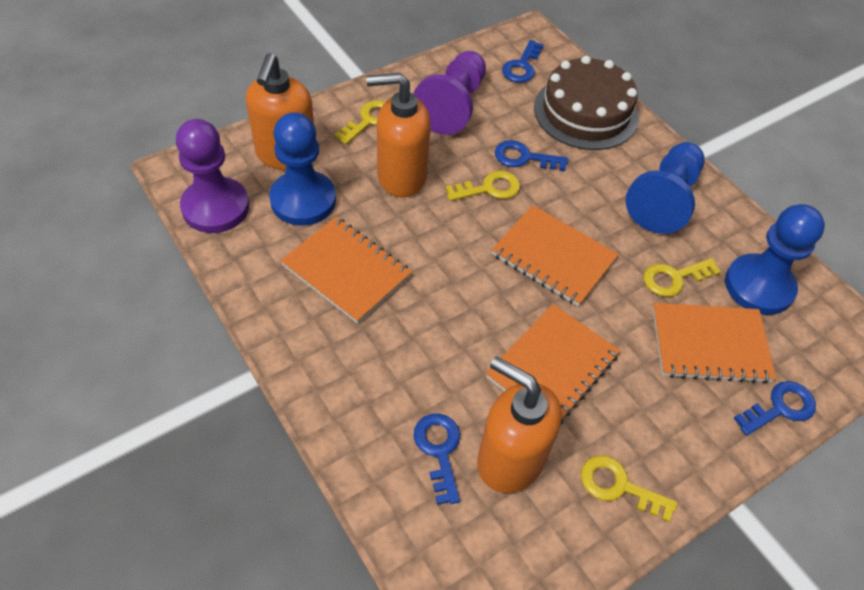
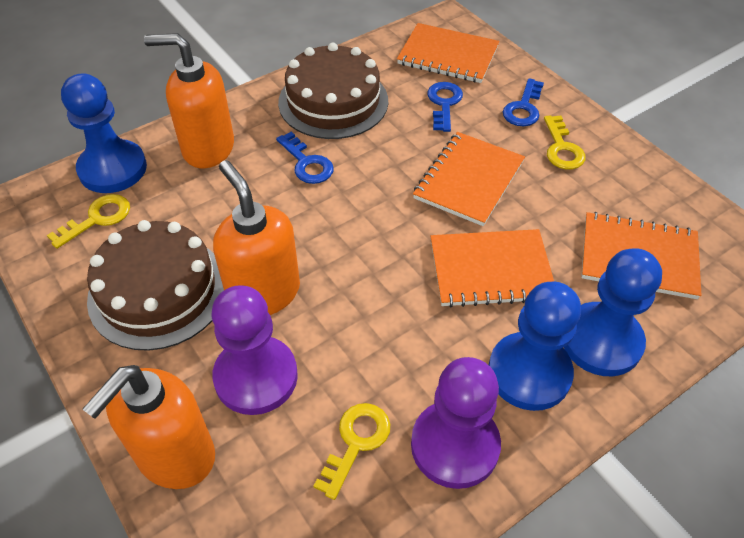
blue key: [413,414,460,505] [495,140,568,171] [502,40,544,83] [734,381,816,435] = 4 -> [276,132,334,184] [427,82,463,132] [503,78,544,127] = 3
brown cake: [534,56,639,150] = 1 -> [87,220,224,351] [278,42,388,139] = 2
yellow key: [334,100,385,145] [445,170,520,201] [581,455,678,522] [643,258,721,297] = 4 -> [47,194,130,249] [314,403,390,500] [544,115,585,170] = 3

